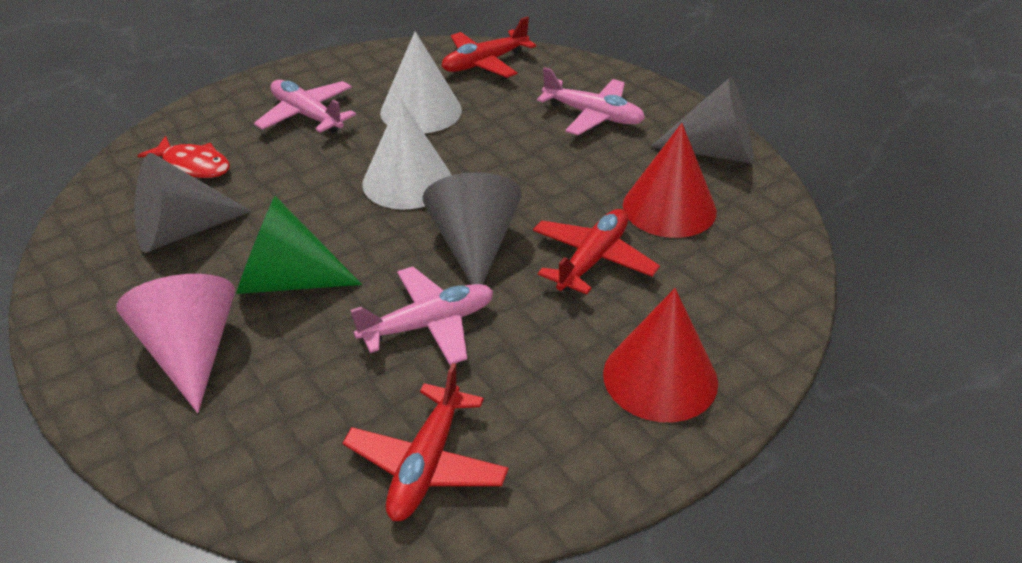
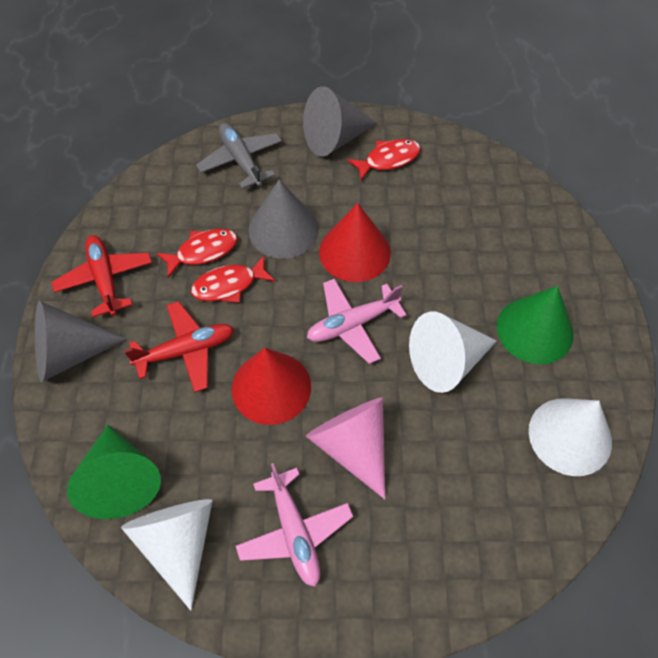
green cone: [236,196,362,294] = 1 -> [67,425,161,519] [497,286,574,364] = 2
grey plane: none = 0 -> [196,123,282,189] = 1
pink plane: [254,80,356,133] [350,267,494,365] [537,67,645,135] = 3 -> [236,463,353,587] [307,279,406,364] = 2
red fish: [138,136,230,178] = 1 -> [156,229,238,278] [191,256,276,303] [347,139,421,180] = 3
red plane: [343,363,508,521] [442,16,536,78] [533,209,660,294] = 3 -> [51,235,152,317] [124,301,234,393] = 2
white cone: [362,98,452,209] [380,31,462,133] = 2 -> [121,499,213,610] [409,312,497,393] [529,398,612,476] = 3

